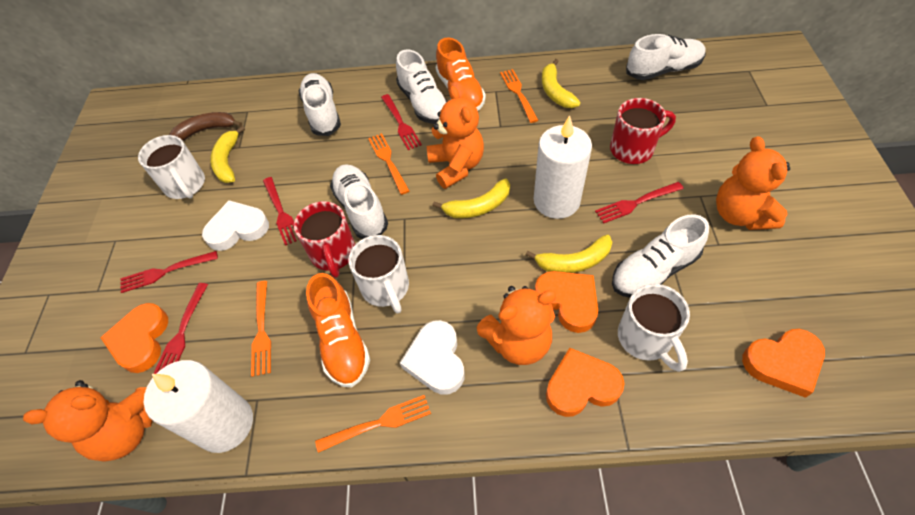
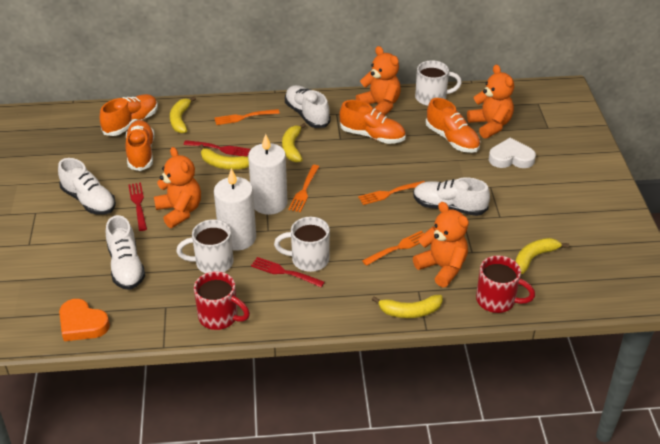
brown banana: [169,112,242,141] = 1 -> none = 0
orange heart: [100,303,168,373] [535,271,598,333] [546,348,625,417] [742,329,825,398] = 4 -> [59,299,110,341] = 1
orange shoe: [306,273,370,387] [436,37,486,111] = 2 -> [99,94,158,136] [125,120,154,171] [339,100,406,144] [426,98,480,153] = 4
red fork: [120,251,218,293] [153,283,208,374] [263,177,299,246] [381,94,422,150] [595,182,684,224] = 5 -> [128,182,147,231] [184,140,251,156] [251,257,325,288] = 3
white heart: [202,200,269,251] [400,320,465,395] = 2 -> [489,138,536,168] = 1
white shoe: [299,73,341,136] [330,164,388,239] [396,49,448,124] [612,214,709,298] [626,34,706,80] = 5 -> [58,158,116,215] [106,215,145,290] [285,85,331,128] [413,177,490,216] = 4
yellow banana: [210,126,245,183] [433,179,510,218] [526,235,612,273] [542,59,580,108] = 4 -> [170,96,196,133] [199,144,249,170] [282,123,306,162] [372,295,442,318] [515,238,569,274] = 5

